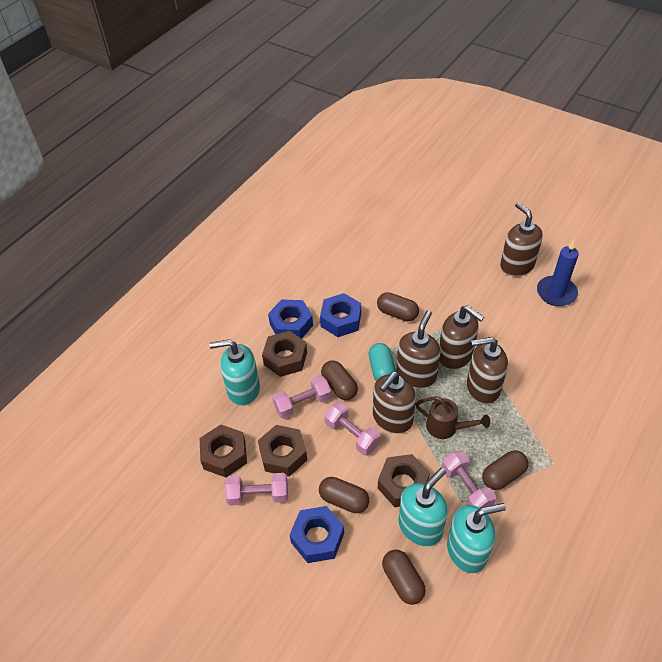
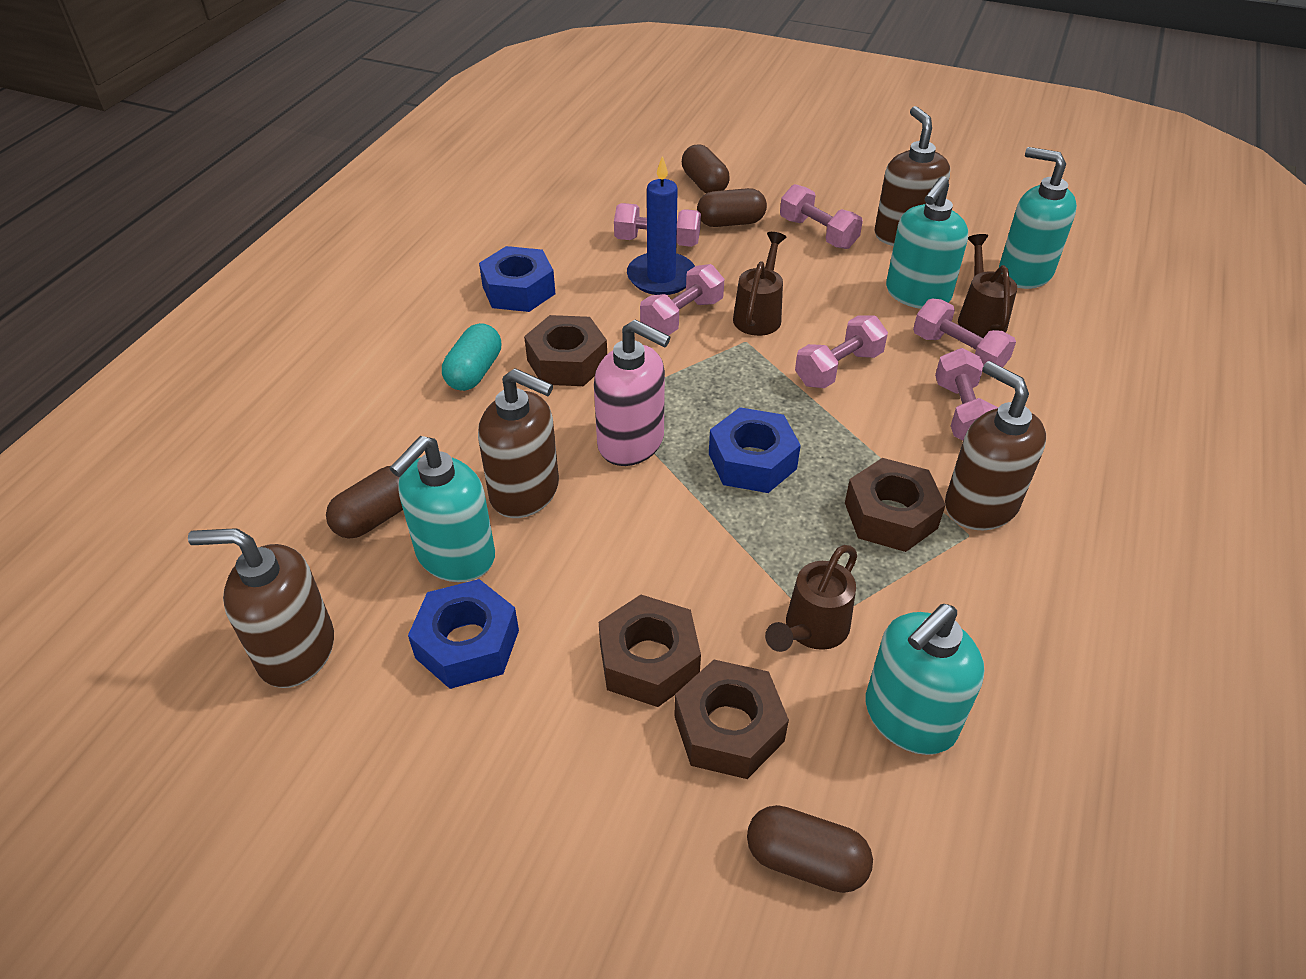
brown capsule: [319,477,369,513] [321,360,358,400] [377,292,419,321] [382,550,426,605] [482,450,529,490] = 5 -> [326,466,403,539] [682,144,730,193] [697,188,767,227] [747,805,873,893] = 4
brown soap dispenser: [373,371,416,434] [396,310,441,388] [439,305,484,370] [467,337,508,404] [500,202,543,277] = 5 -> [188,528,334,688] [478,368,559,518] [874,106,950,246] [945,361,1046,530] = 4
brown watering can: [415,397,490,439] = 1 -> [733,232,786,336] [765,545,857,652] [958,234,1017,338] = 3
pink dumbbell: [225,473,288,506] [272,375,331,419] [324,402,380,455] [442,451,496,508] = 4 -> [614,203,701,247] [640,264,724,335] [780,184,863,249] [795,315,888,388] [913,299,1016,367] [935,348,999,440] = 6
pink soap dispenser: none = 0 -> [594,319,670,466] = 1
turquoise soap dispenser: [209,339,260,406] [399,468,448,546] [447,503,506,573] = 3 -> [389,436,495,582] [866,604,984,755] [886,176,968,309] [999,147,1077,289] = 4

